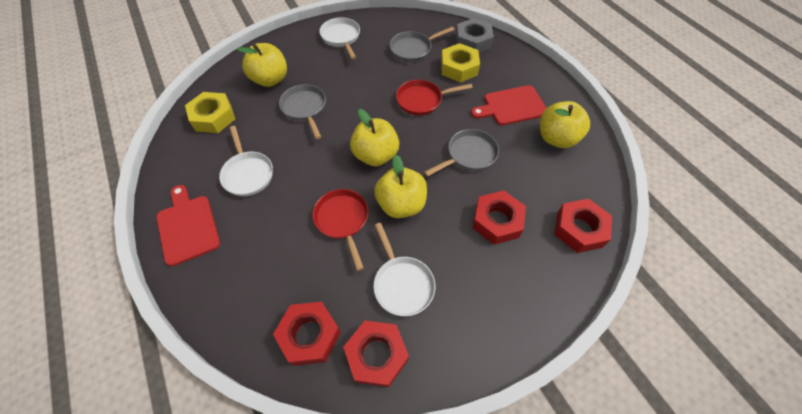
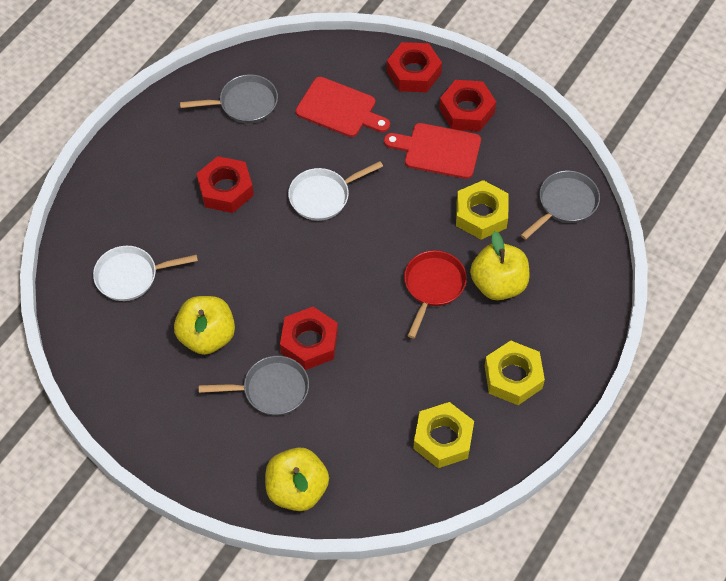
grey nut: [456,18,494,53] = 1 -> none = 0
red pan: [312,189,368,271] [396,80,473,115] = 2 -> [404,250,467,339] = 1
white pan: [219,126,273,196] [319,17,360,59] [374,223,435,316] = 3 -> [93,246,198,301] [288,161,383,221] = 2
yellow apple: [237,43,287,87] [350,109,399,166] [374,155,427,218] [540,101,590,148] = 4 -> [174,296,235,355] [265,447,329,511] [470,231,529,300] = 3
yellow nut: [185,92,235,133] [441,43,480,82] = 2 -> [413,402,474,468] [456,180,509,240] [485,340,545,405] = 3

